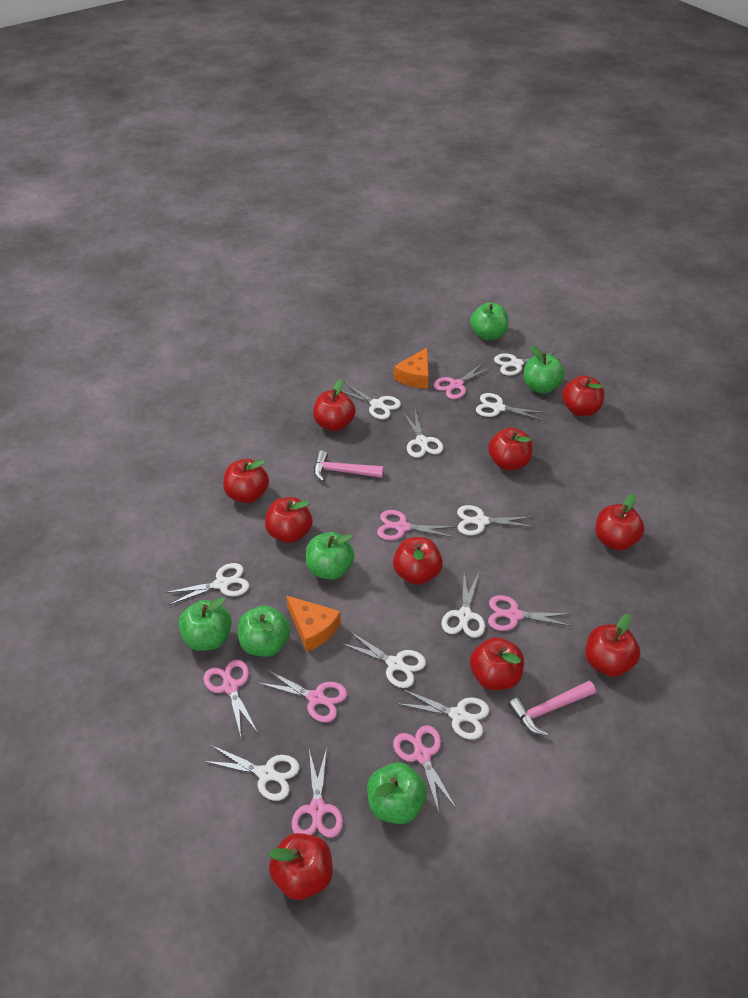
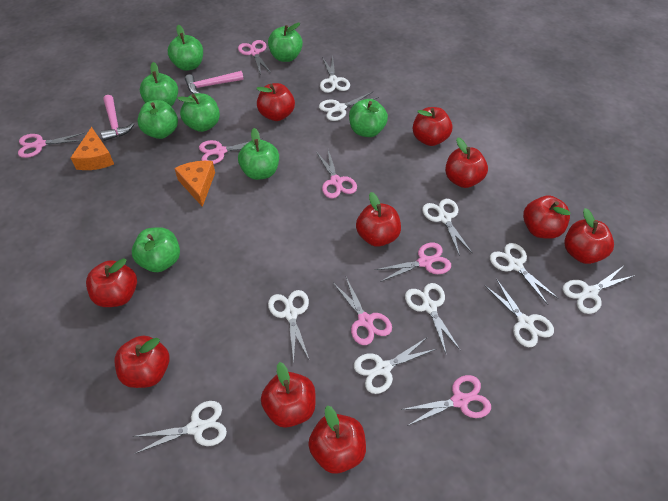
green apple: [178,597,232,651] [238,605,290,657] [306,532,355,580] [367,763,427,824] [470,302,509,340] [524,345,565,394] = 6 -> [132,227,180,272] [137,100,178,139] [140,62,178,107] [168,25,203,71] [177,93,220,132] [238,128,279,180] [268,23,303,62] [349,99,388,137] = 8

